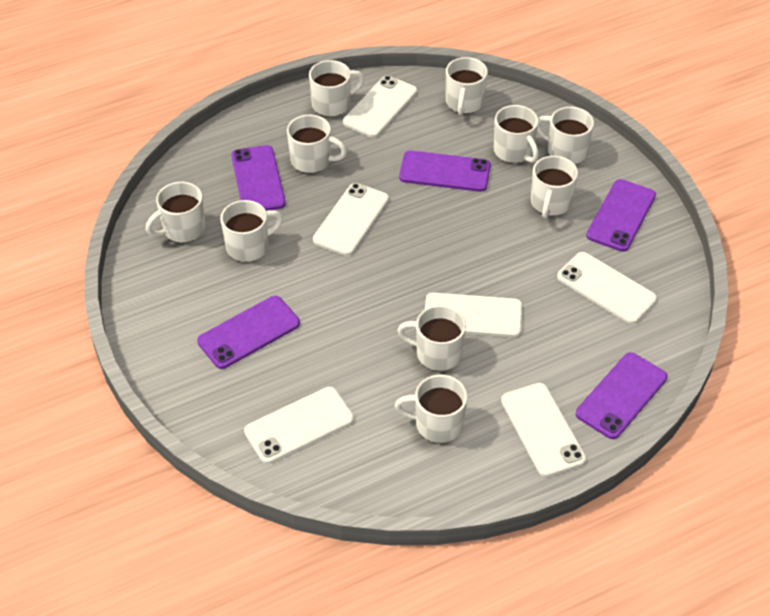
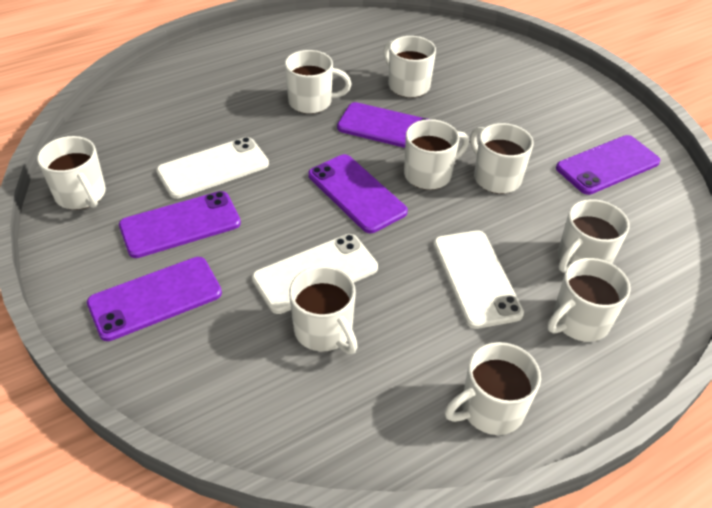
white mug: [146,182,205,243] [220,200,283,262] [287,115,347,173] [309,60,365,117] [395,375,467,443] [397,305,466,371] [446,57,488,115] [494,105,539,163] [531,156,578,218] [537,107,594,164] = 10 -> [37,136,106,210] [285,50,352,114] [289,266,358,354] [383,36,436,98] [404,119,469,190] [445,342,541,435] [470,123,533,194] [547,258,631,342] [558,199,629,273] = 9
white phone: [244,387,354,464] [313,183,389,256] [343,76,417,138] [425,293,522,337] [501,383,586,477] [557,252,657,324] = 6 -> [156,137,269,199] [252,234,378,314] [433,230,524,329] = 3

